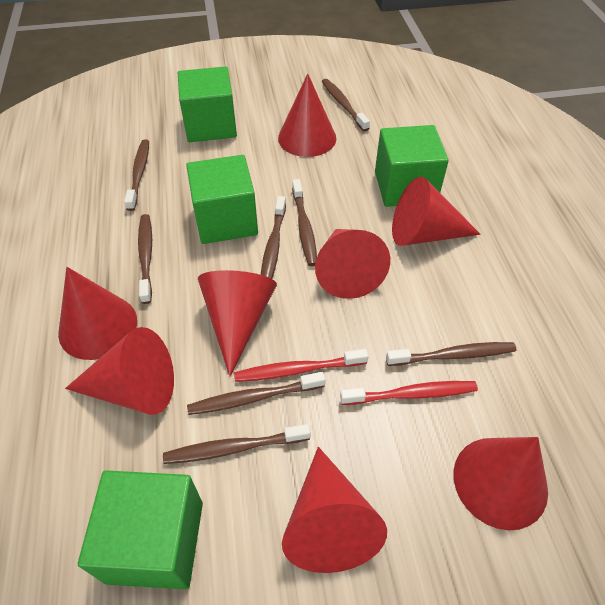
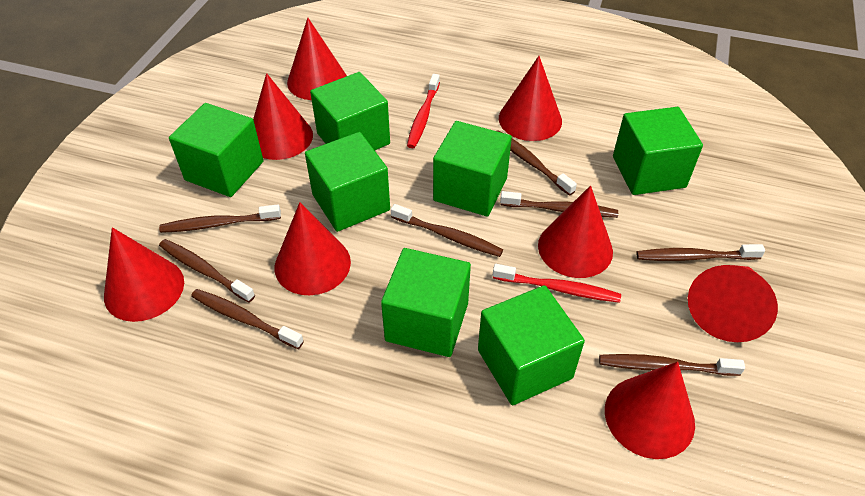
green cube: [78,470,203,589] [178,66,237,142] [186,155,258,244] [375,125,449,207] = 4 -> [169,103,264,197] [305,132,390,232] [310,72,390,150] [381,248,471,357] [433,121,512,217] [478,285,585,406] [613,107,703,195] = 7

